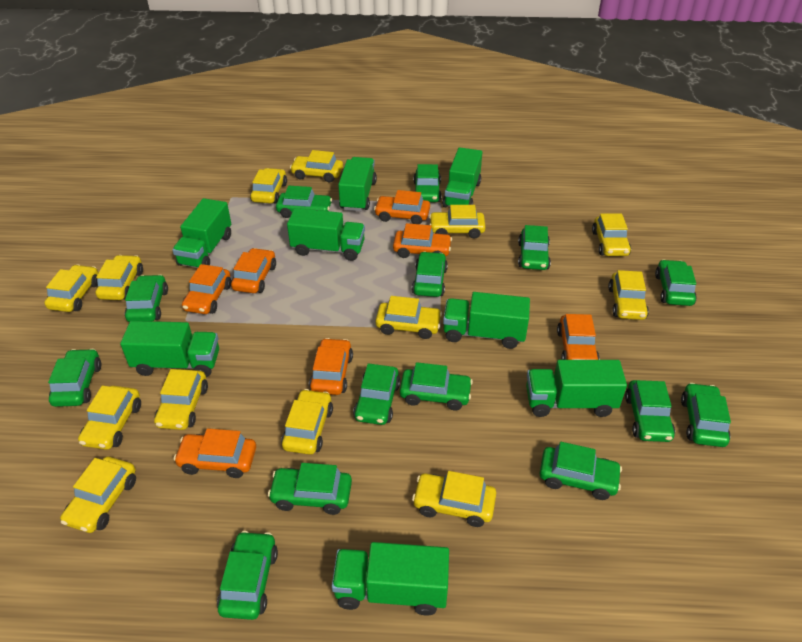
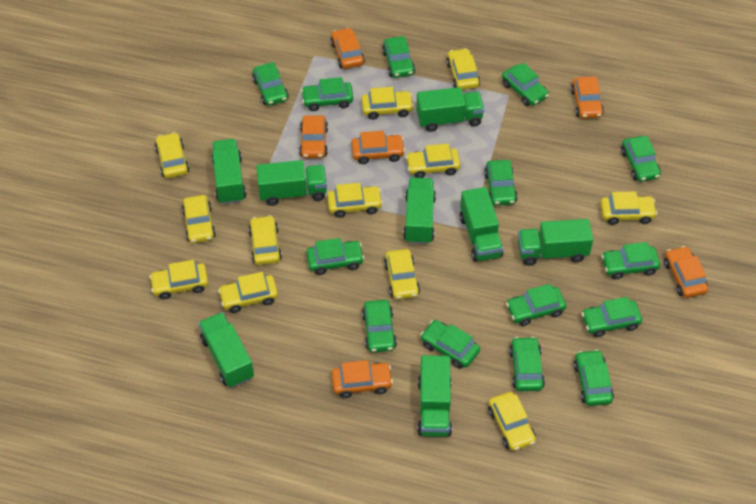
orange car: [174,428,256,478] [182,264,231,314] [231,248,276,293] [309,338,353,395] [374,190,430,224] [393,223,452,258] [557,314,600,360] = 7 -> [299,115,328,158] [331,28,365,69] [332,360,393,398] [351,131,405,164] [571,76,604,119] [664,246,708,298] = 6
yellow car: [44,265,98,312] [60,457,136,533] [78,386,141,450] [95,255,143,300] [154,369,208,430] [250,168,287,204] [281,389,333,455] [290,150,343,182] [375,296,442,339] [412,471,496,527] [429,205,486,239] [592,214,631,256] [608,270,649,320] = 13 -> [149,260,209,300] [155,132,190,178] [182,195,216,243] [218,272,278,313] [248,215,282,265] [327,183,383,218] [361,87,414,120] [384,249,420,300] [406,143,461,178] [446,48,480,90] [488,392,536,451] [600,191,657,225] = 12

